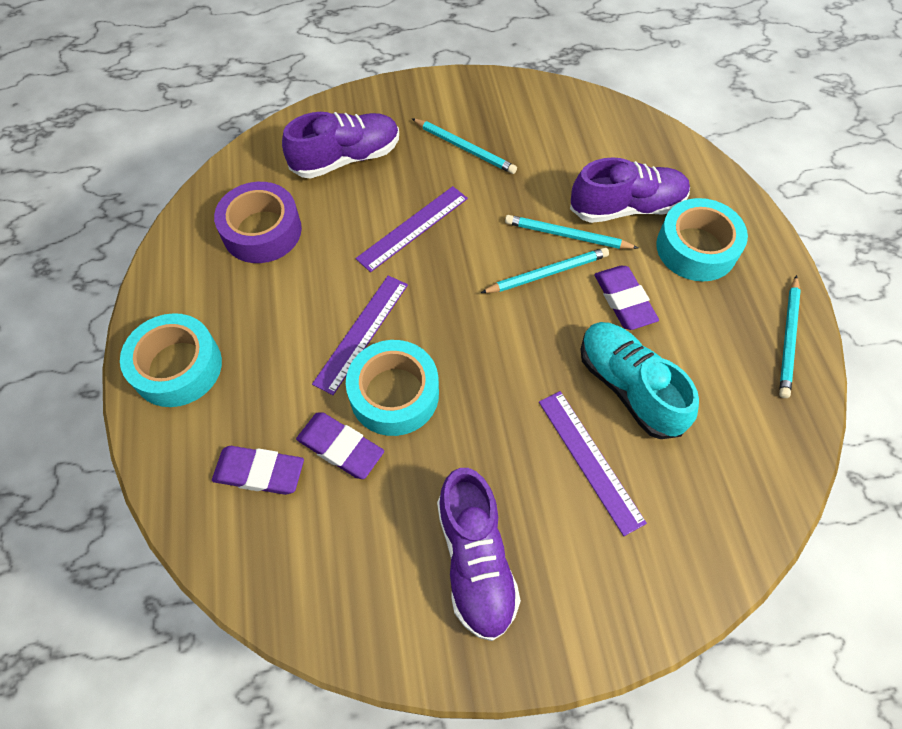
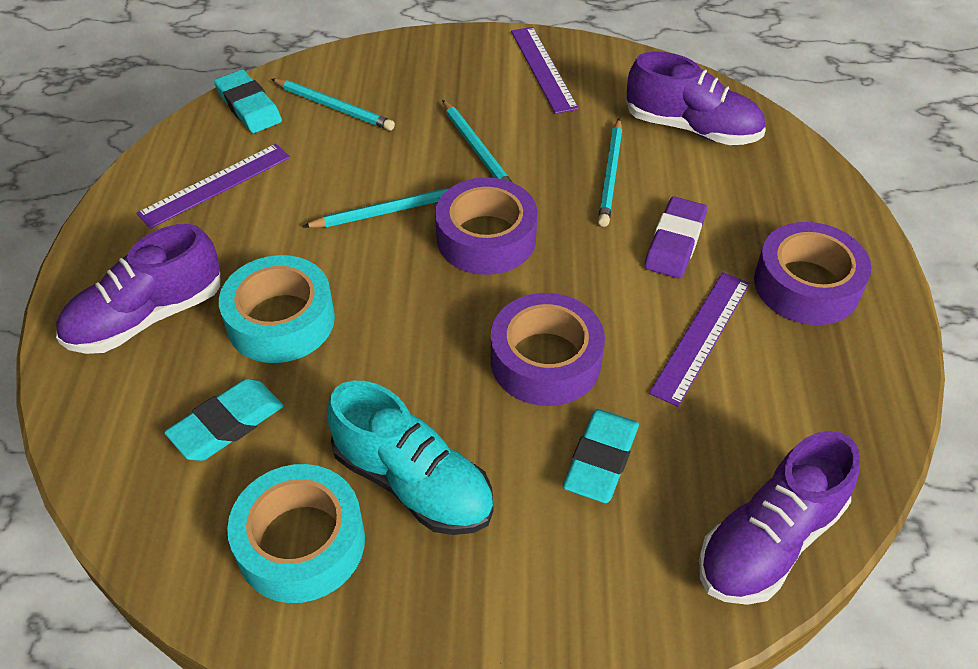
purple eraser: [212,446,304,495] [296,412,384,479] [594,266,659,330] = 3 -> [644,197,707,279] = 1
purple tape: [214,182,302,263] = 1 -> [435,177,537,275] [491,293,605,406] [754,222,871,325] = 3
turquoise eraser: none = 0 -> [164,379,284,461] [214,70,282,133] [563,409,639,503] = 3
turquoise tape: [120,313,222,407] [346,340,439,436] [656,198,748,281] = 3 -> [219,255,335,363] [227,464,365,603] = 2

